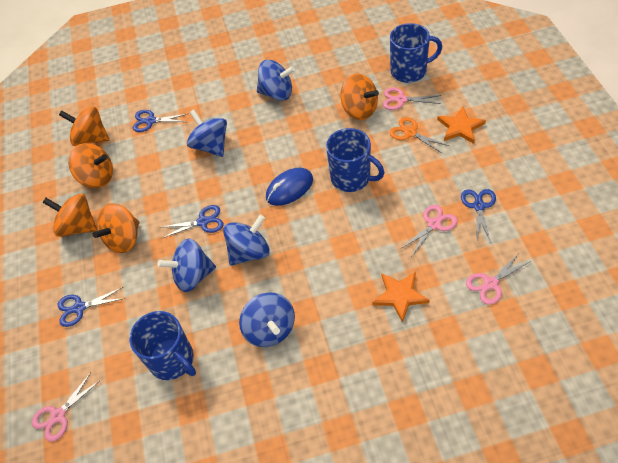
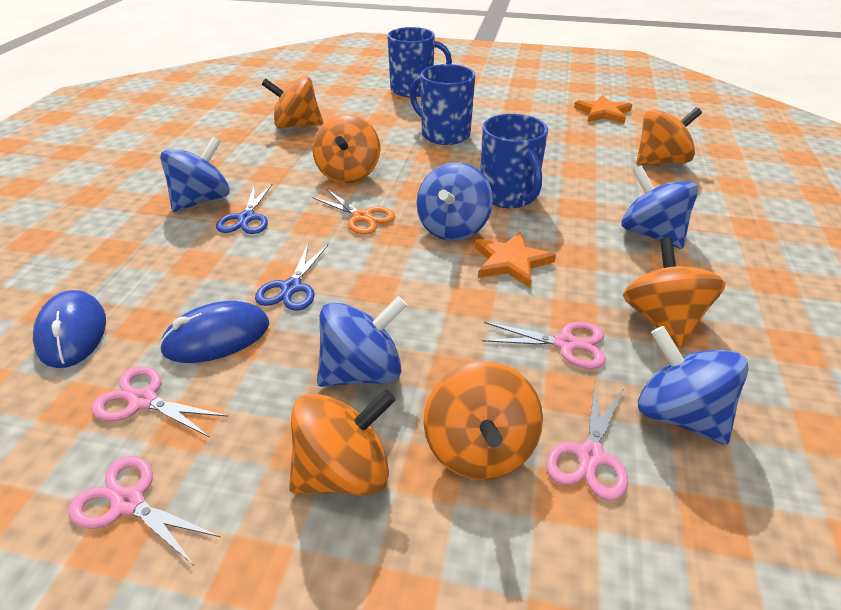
blue mouse: [266,168,313,206] = 1 -> [33,290,106,368] [159,301,269,363] = 2
blue scissors: [58,287,125,327] [133,110,187,132] [162,205,224,238] [461,189,496,243] = 4 -> [216,184,272,234] [255,244,328,311] = 2
orange spinning top: [42,193,97,237] [59,106,109,146] [68,143,113,188] [93,203,140,253] [340,74,379,120] = 5 -> [261,76,324,129] [289,389,396,496] [313,114,380,184] [424,361,543,480] [623,237,726,348] [636,107,702,165] = 6

